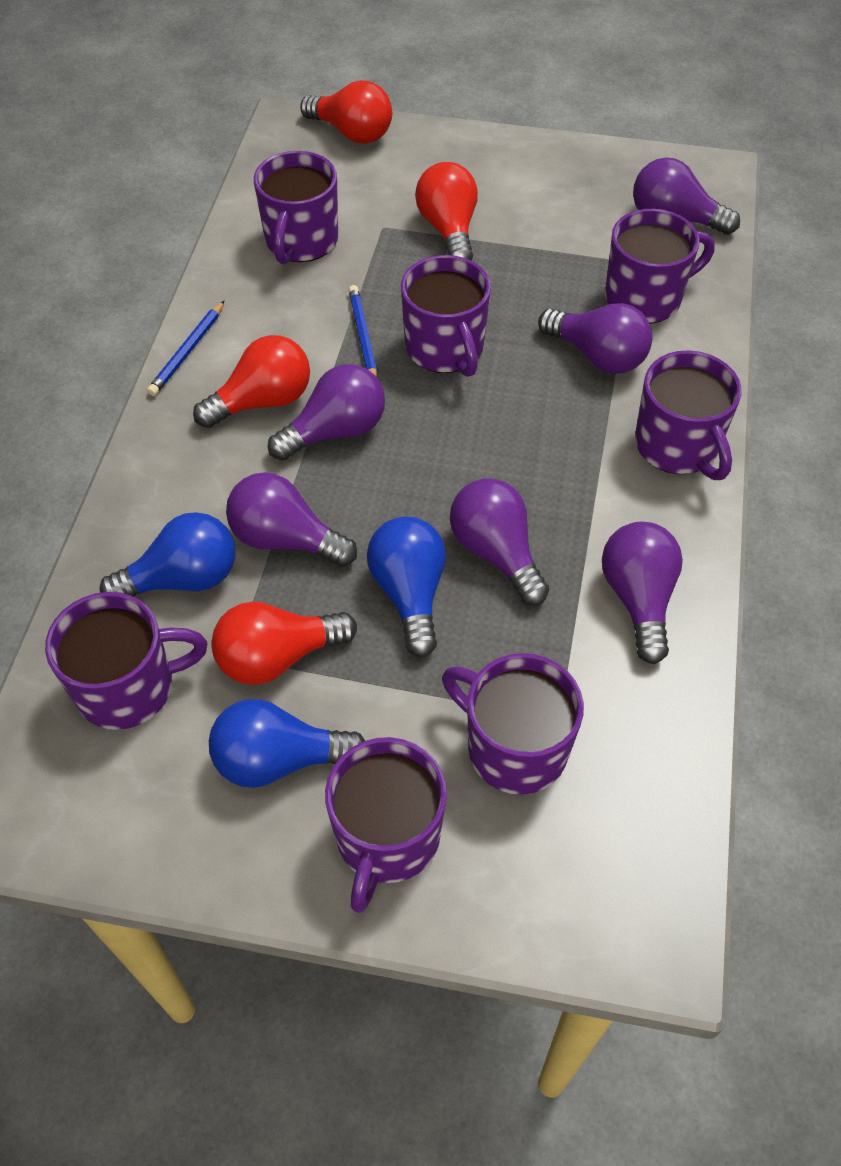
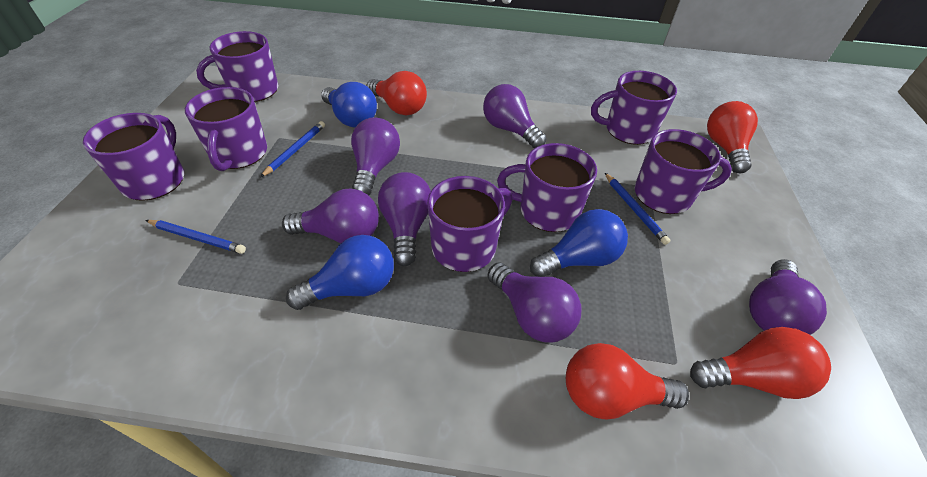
blue pencil: [147,301,224,396] [349,285,377,377] = 2 -> [145,220,246,254] [260,121,325,178] [605,173,671,245] = 3

